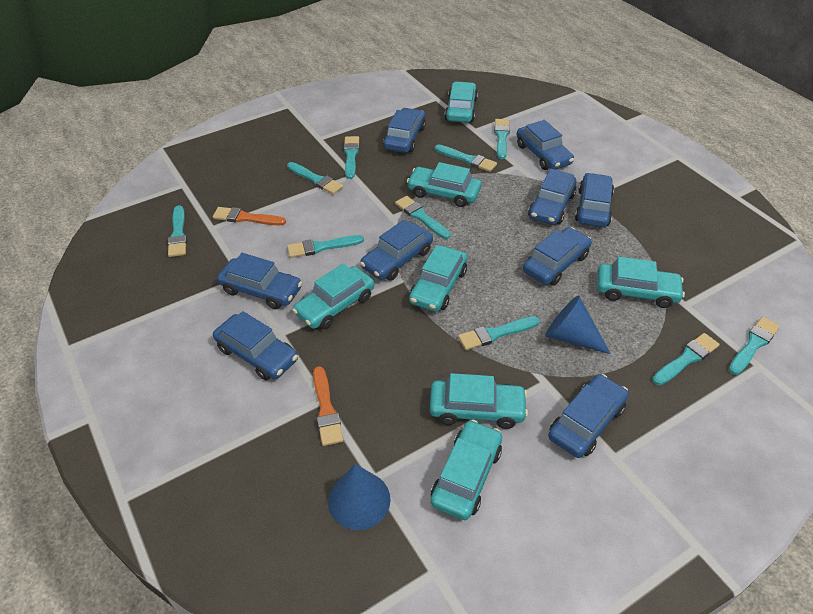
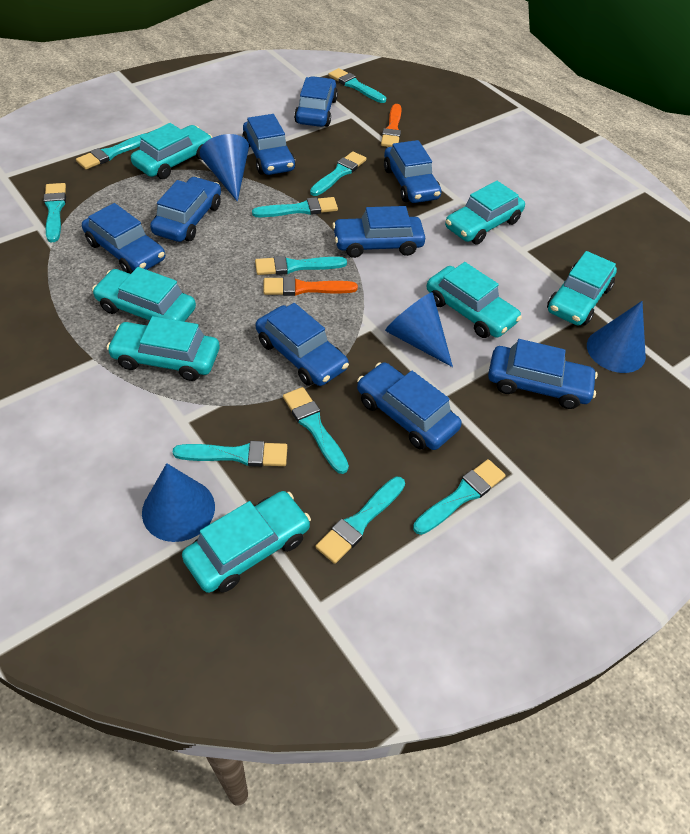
blue cone: [328,464,390,530] [545,296,611,354] = 2 -> [142,463,215,542] [199,134,249,202] [385,292,453,367] [587,301,646,373] = 4

